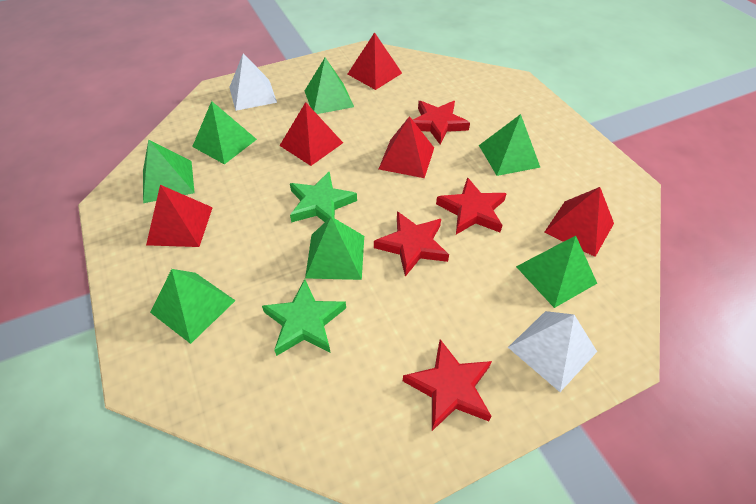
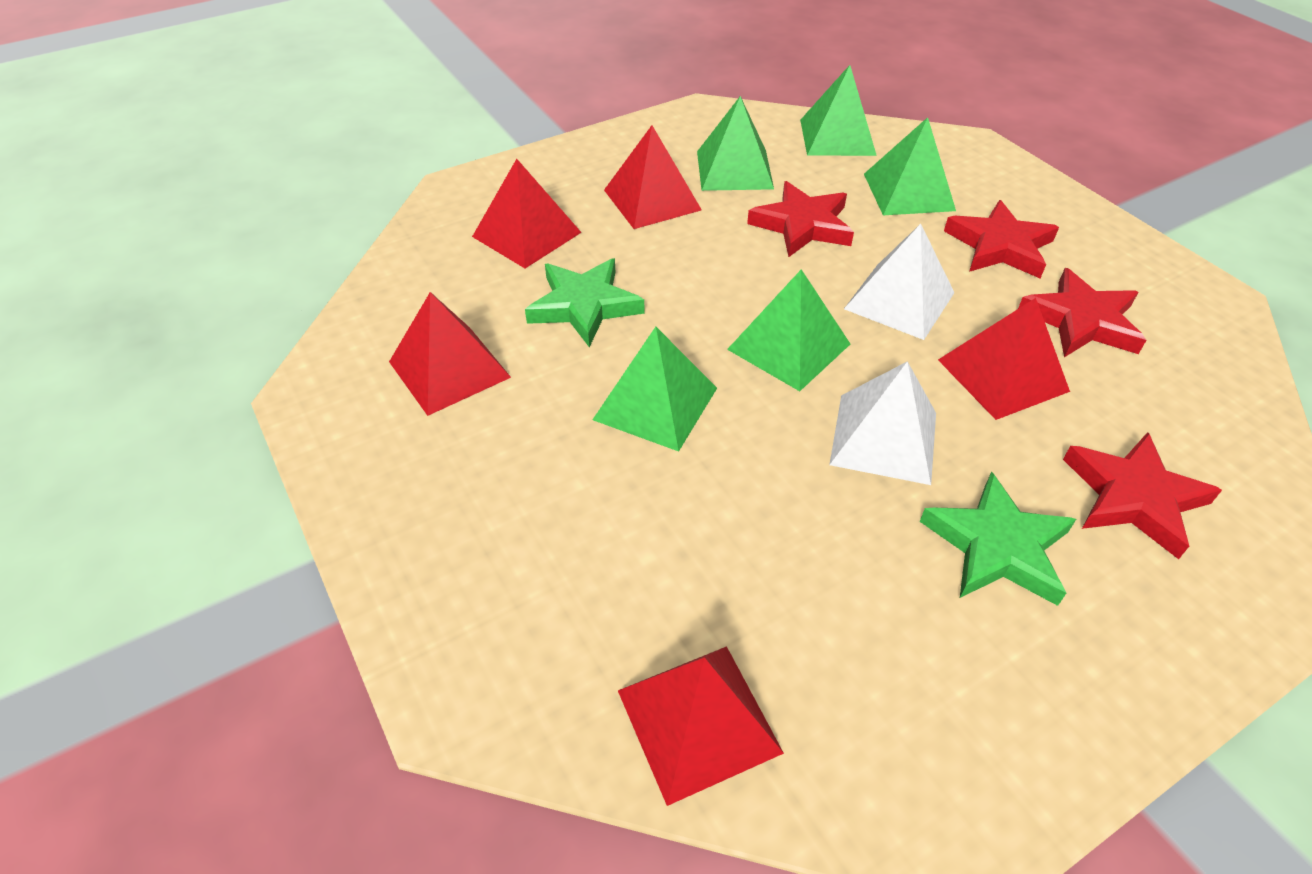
green pyramid: [143,139,195,203] [150,269,236,344] [192,101,257,164] [305,58,354,114] [305,217,364,280] [479,114,541,176] [516,236,597,308] = 7 -> [592,327,717,452] [697,96,774,191] [727,269,850,391] [800,65,877,156] [864,117,956,215] = 5

